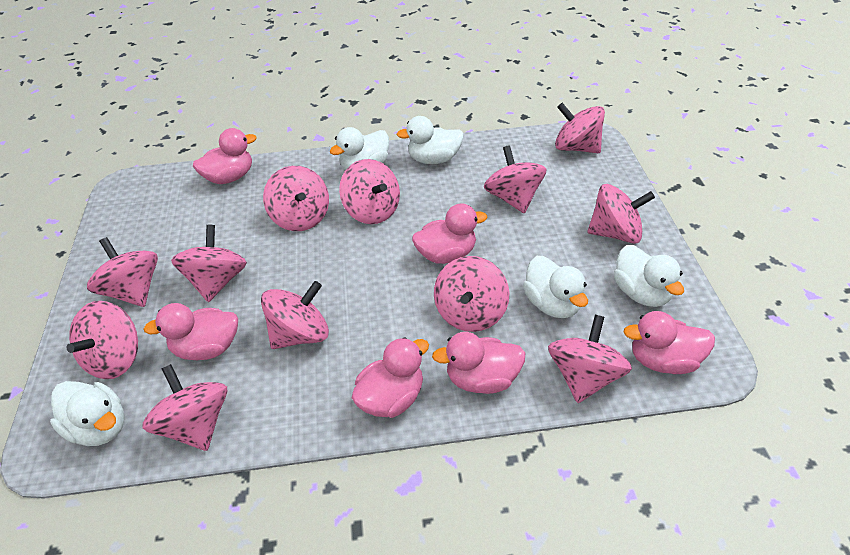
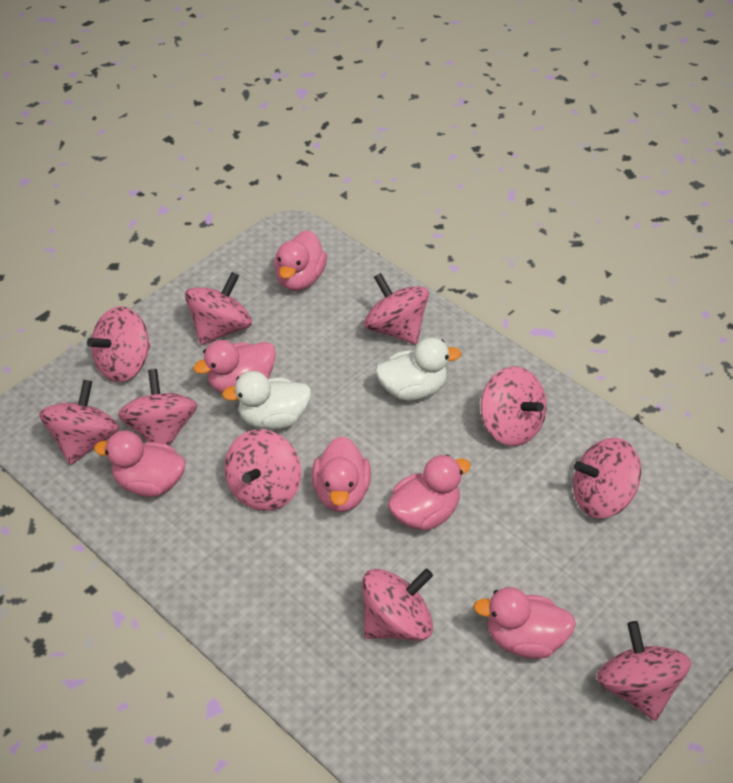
pink spinning top: [67,301,138,379] [87,237,158,307] [142,364,227,451] [171,225,247,302] [261,281,329,349] [263,166,329,231] [339,159,400,224] [434,256,509,332] [484,145,547,213] [548,315,632,403] [555,103,605,153] [588,184,655,244] = 12 -> [39,380,119,465] [87,306,150,382] [118,369,197,446] [185,272,252,345] [224,429,302,511] [362,569,433,641] [364,273,429,344] [481,366,547,446] [573,438,641,518] [597,621,691,721] = 10
white duck: [50,381,124,446] [330,127,389,170] [396,116,464,164] [523,256,588,318] [614,245,684,307] = 5 -> [222,371,311,429] [376,337,461,401] = 2

